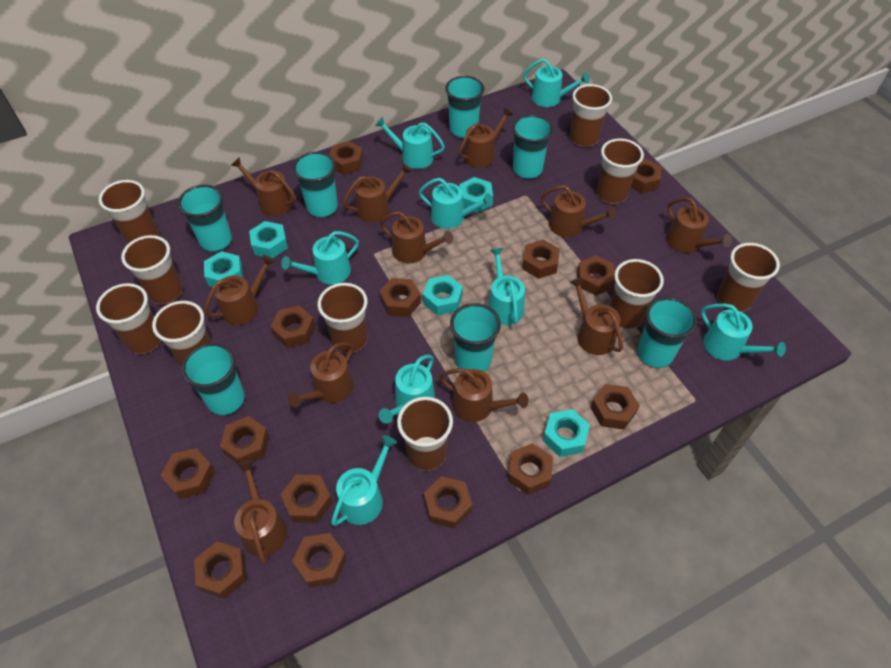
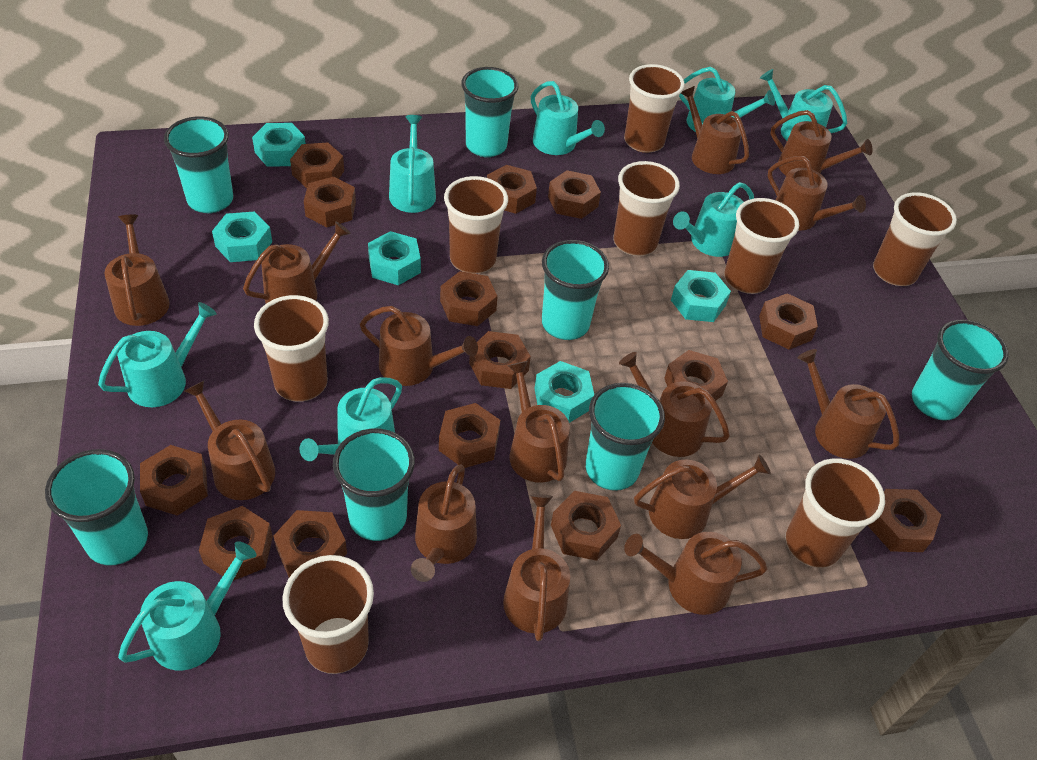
brown cup: [96,283,161,354] [99,180,158,244] [121,235,183,304] [152,301,212,368] [318,283,367,353] [397,397,453,471] [570,84,612,147] [597,138,644,204] [610,259,664,329] [717,243,780,312] = 10 -> [254,295,329,402] [282,555,374,674] [444,176,508,274] [613,161,680,256] [624,64,685,153] [724,198,799,294] [786,458,885,568] [873,192,957,286] = 8
brown watering can: [204,255,275,325] [231,157,296,216] [234,460,287,564] [288,342,353,407] [343,163,412,222] [380,211,453,263] [439,368,528,422] [459,108,513,168] [541,185,616,237] [570,277,623,355] [666,197,732,253] = 11 -> [105,214,170,326] [185,381,275,500] [243,221,351,303] [360,306,478,386] [411,464,477,582] [503,494,570,641] [507,361,570,483] [619,352,730,457] [624,532,768,615] [634,454,771,539] [681,86,749,174] [768,156,866,231] [771,110,873,175] [798,349,899,459] = 14

